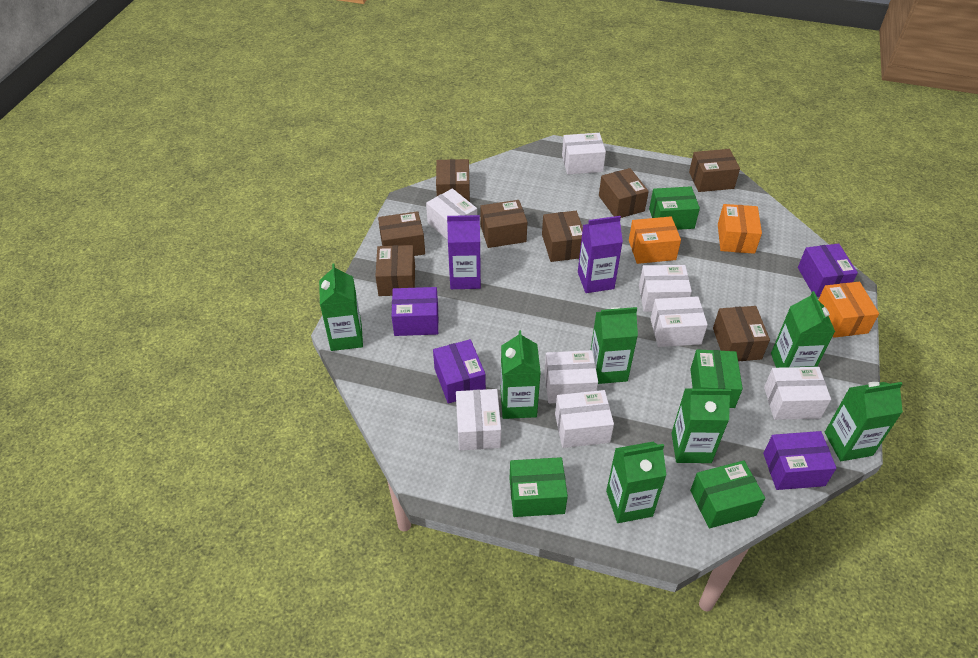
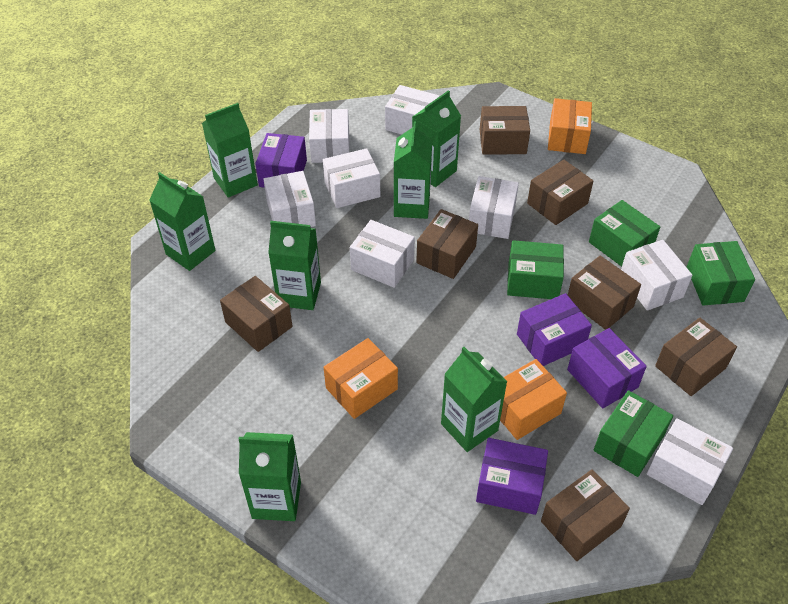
brown box: [375,245,415,296] [378,211,425,256] [436,159,470,202] [480,200,527,248] [542,211,583,262] [599,168,649,218] [689,149,740,192] [713,306,770,361] = 8 -> [220,276,293,352] [416,209,478,279] [480,106,530,155] [527,160,593,225] [541,469,630,561] [568,256,641,330] [655,318,737,396] = 7
purple carton: [447,215,481,289] [578,216,623,293] = 2 -> none = 0

